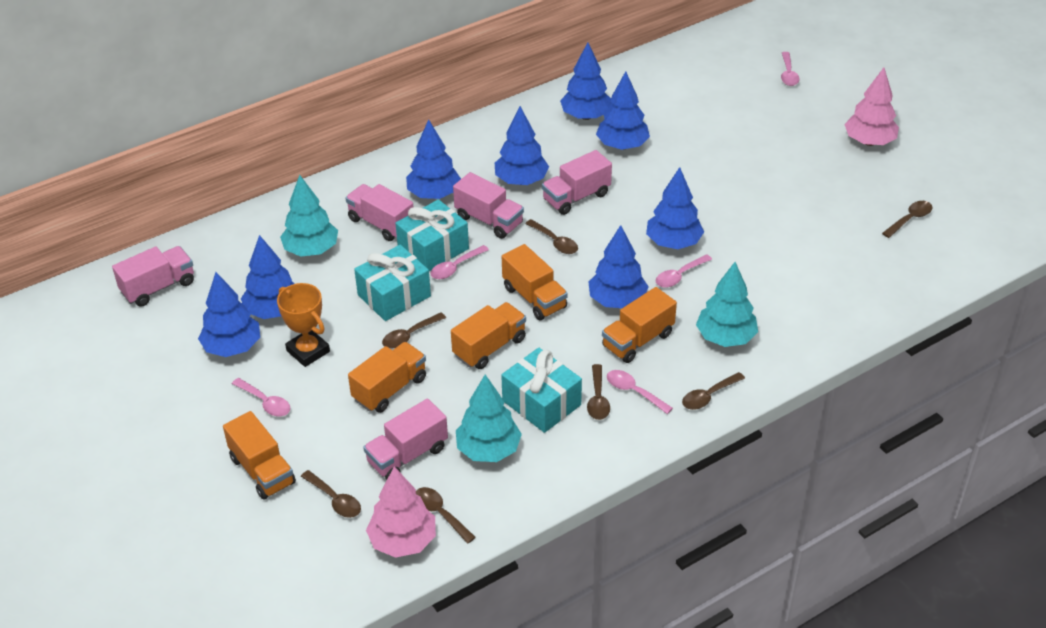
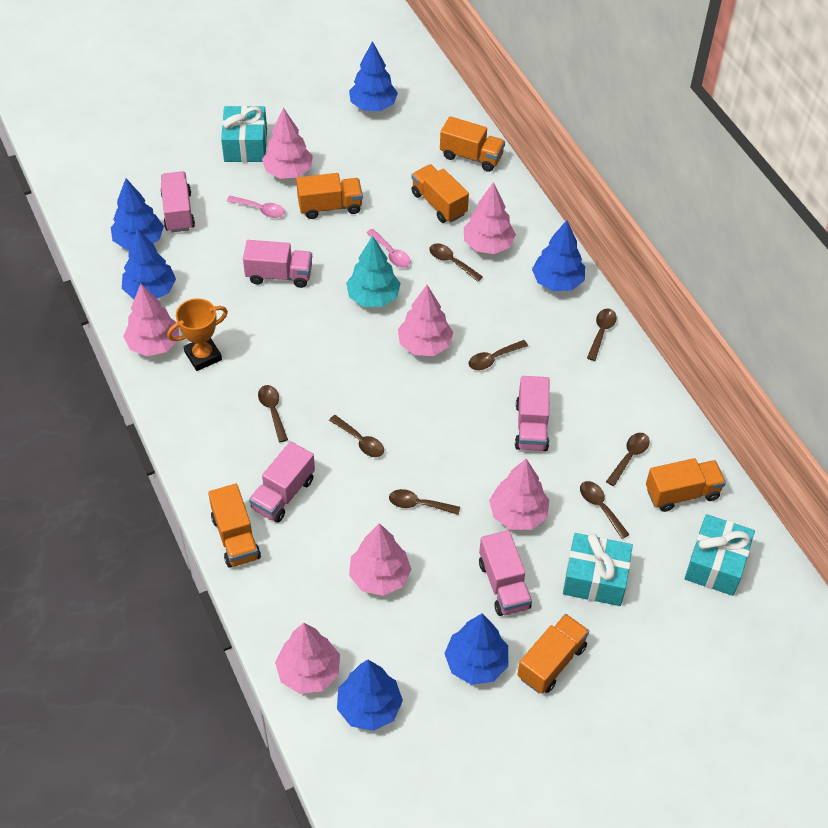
blue tree: [198,272,260,357] [241,235,294,319] [406,119,461,199] [495,106,549,185] [560,42,612,120] [588,225,649,308] [596,71,650,150] [646,167,704,249] = 8 -> [111,179,164,249] [122,229,176,299] [337,660,403,731] [349,41,398,111] [444,614,508,685] [532,220,585,291] = 6
brown spoon: [301,470,361,518] [382,312,446,348] [416,487,476,544] [525,219,578,254] [587,364,610,420] [682,372,745,410] [882,201,932,238] = 7 -> [258,385,288,442] [329,415,384,457] [389,489,460,515] [429,243,483,282] [469,340,528,370] [580,481,630,539] [587,309,617,361] [606,433,650,486] = 8
orange truck: [223,411,296,500] [348,342,426,413] [451,302,526,369] [502,244,568,320] [602,287,677,363] = 5 -> [208,484,261,568] [296,173,363,219] [411,164,469,223] [440,116,505,172] [517,614,589,694] [646,458,726,512] = 6
pink spoon: [232,378,291,417] [431,245,489,279] [607,370,673,414] [655,254,712,288] [781,52,800,86] = 5 -> [227,196,285,218] [366,229,411,268] = 2
pink tree: [366,466,436,558] [844,68,899,146] = 2 -> [123,284,179,356] [262,108,313,179] [275,623,340,694] [349,523,411,596] [398,285,453,356] [464,182,516,254] [489,459,549,530] = 7
turquoise tree: [280,175,338,257] [456,374,522,462] [696,262,758,347] = 3 -> [346,236,401,307] = 1

